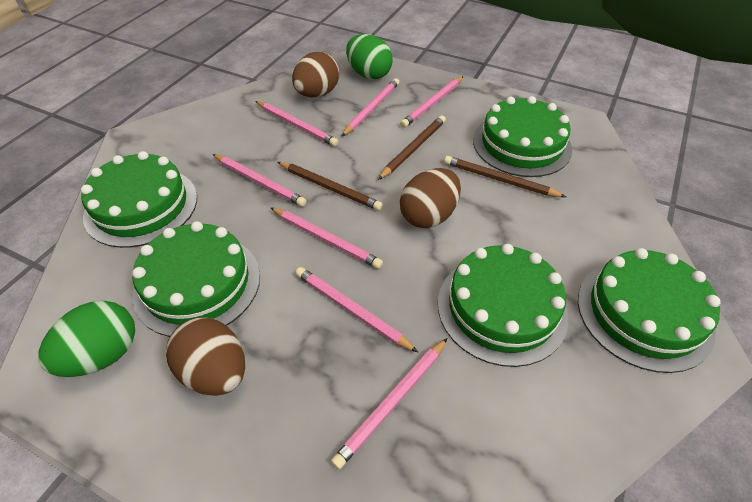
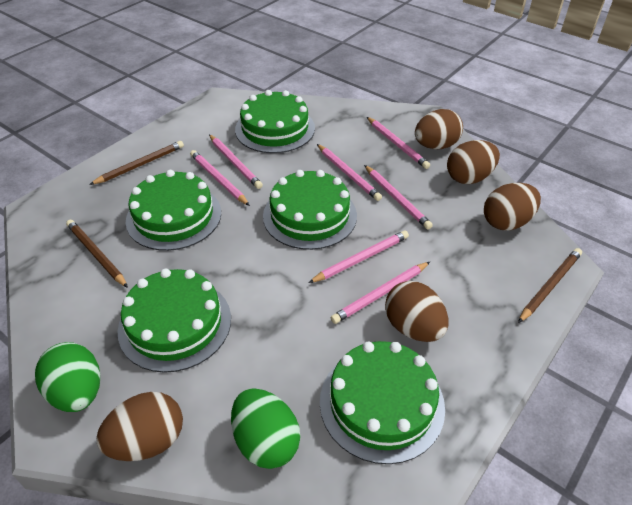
brown egg: [166,317,245,396] [292,51,340,97] [400,168,461,228] = 3 -> [96,392,183,461] [385,281,449,342] [415,109,463,149] [447,140,500,184] [484,183,541,231] = 5

